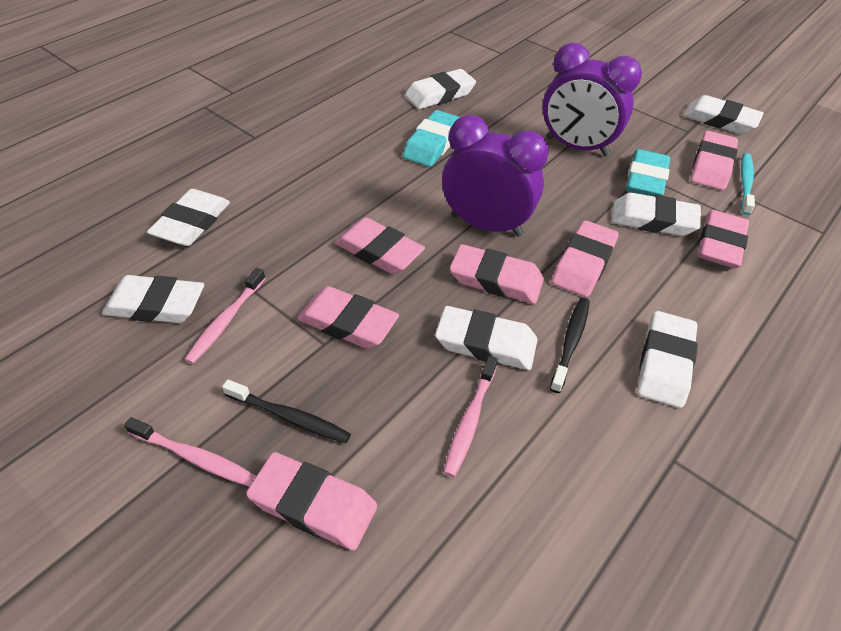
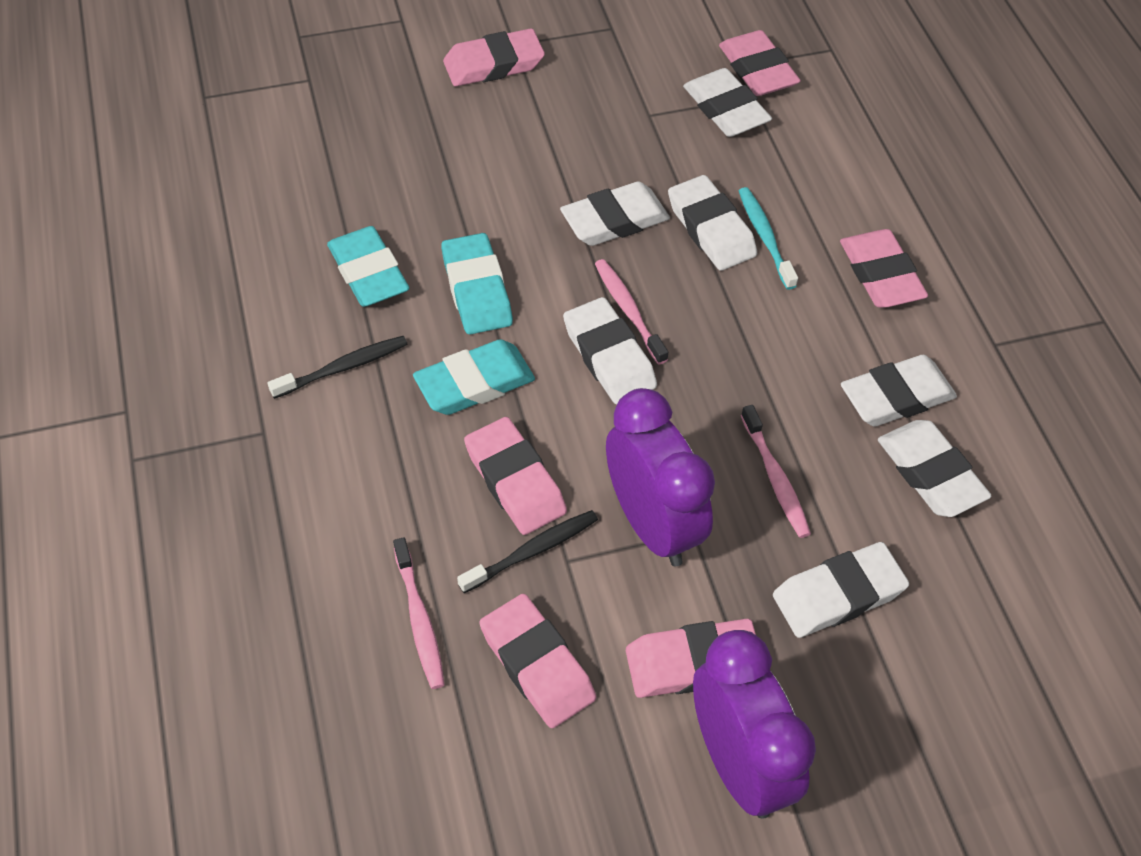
pink eraser: [246,452,377,551] [297,286,399,349] [335,217,425,274] [450,244,544,304] [551,220,619,297] [691,131,738,190] [698,210,749,268] = 7 -> [443,28,545,86] [464,417,567,535] [479,594,596,728] [626,619,756,698] [719,30,801,96] [840,229,928,308] = 6
turquoise eraser: [403,110,460,167] [626,149,670,196] = 2 -> [327,226,410,307] [413,339,535,415] [441,233,513,335] = 3

